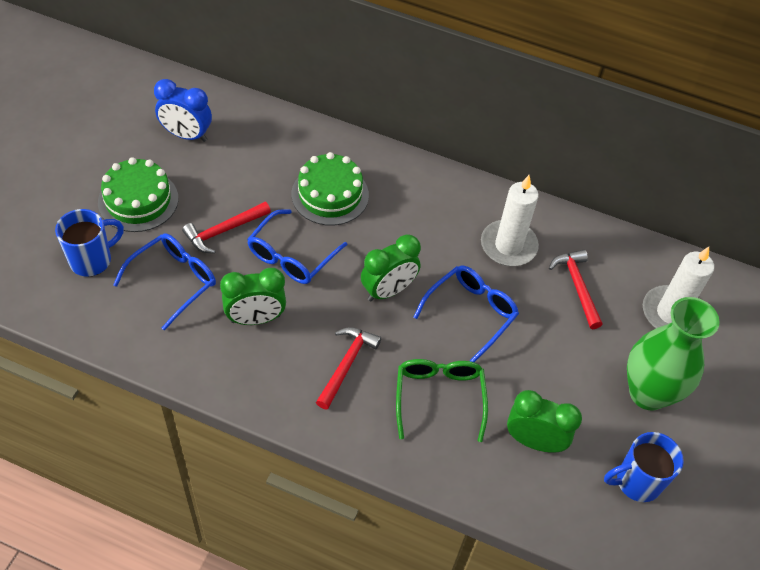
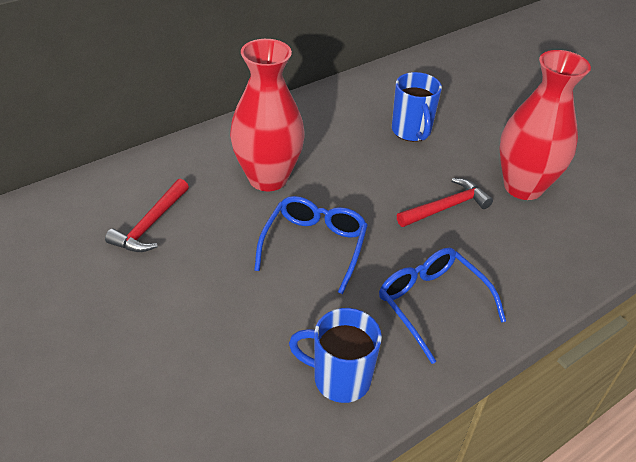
blue clock: [154,79,212,142] = 1 -> none = 0
blue glasses: [113,233,216,331] [247,209,347,284] [413,265,519,362] = 3 -> [254,196,368,294] [379,248,506,364] = 2
green cake: [98,157,178,232] [291,152,369,226] = 2 -> none = 0
green clock: [220,268,286,325] [361,234,421,301] [507,390,582,453] = 3 -> none = 0
green glasses: [396,359,488,442] = 1 -> none = 0
green vase: [627,297,720,411] = 1 -> none = 0
red hammer: [182,202,271,254] [316,327,381,409] [549,250,603,329] = 3 -> [105,179,189,252] [397,178,493,227] = 2
red vase: none = 0 -> [230,39,305,191] [499,50,591,200] = 2
white candle: [481,175,539,266] [643,247,714,328] = 2 -> none = 0

